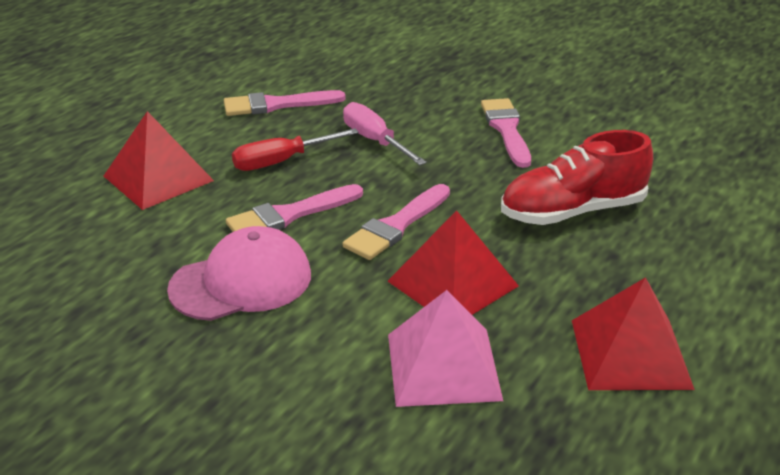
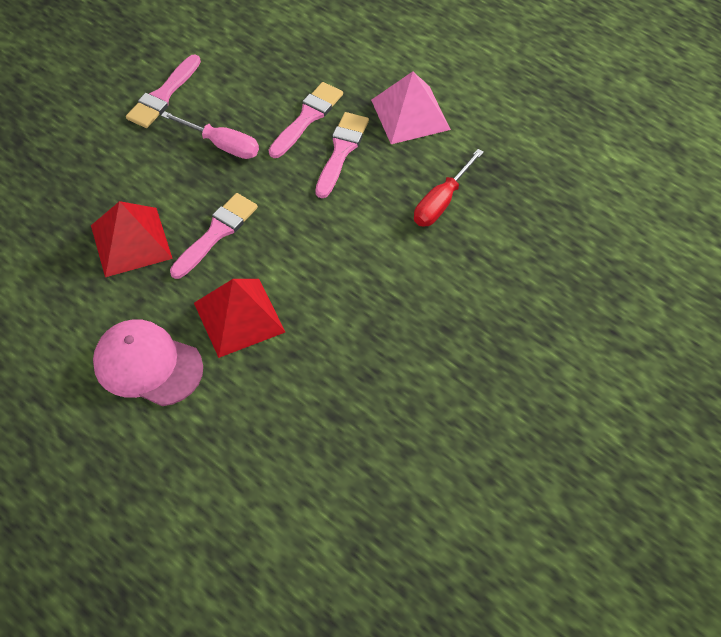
red pyramid: [104,111,214,210] [388,210,519,315] [572,277,695,390] = 3 -> [91,201,173,277] [194,279,285,358] = 2
red shoe: [501,130,653,225] = 1 -> none = 0

